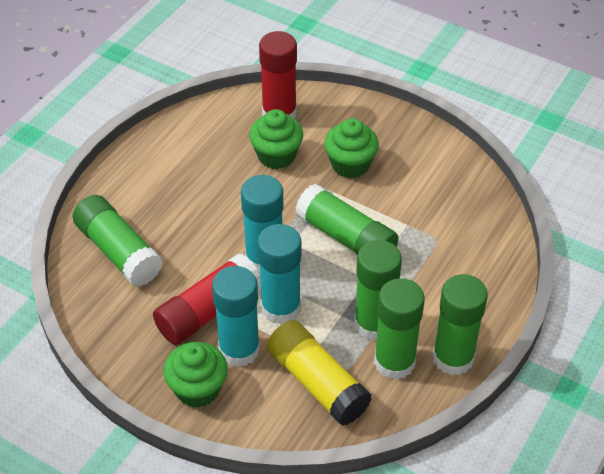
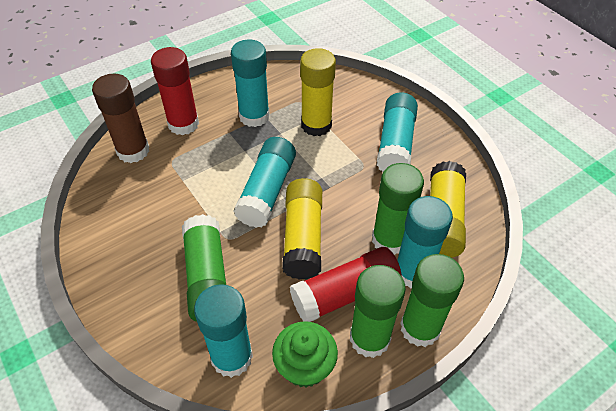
brown glue stick: none = 0 -> [92,74,149,163] = 1
green cupcake: [163,342,228,408] [249,109,303,169] [324,118,379,178] = 3 -> [272,321,338,388] = 1
green glue stick: [73,195,163,286] [295,184,399,255] [354,240,402,341] [374,278,425,380] [433,274,488,375] = 5 -> [182,214,226,322] [350,265,406,358] [372,163,424,255] [400,254,464,347] = 4
turquoise glue stick: [212,266,260,367] [241,175,283,273] [257,224,302,324] = 3 -> [194,284,253,378] [231,39,270,127] [233,137,296,228] [377,92,418,172] [397,196,453,289] = 5
yellow glue stick: [267,320,372,426] = 1 -> [282,178,322,280] [300,48,336,136] [430,161,466,258] = 3

